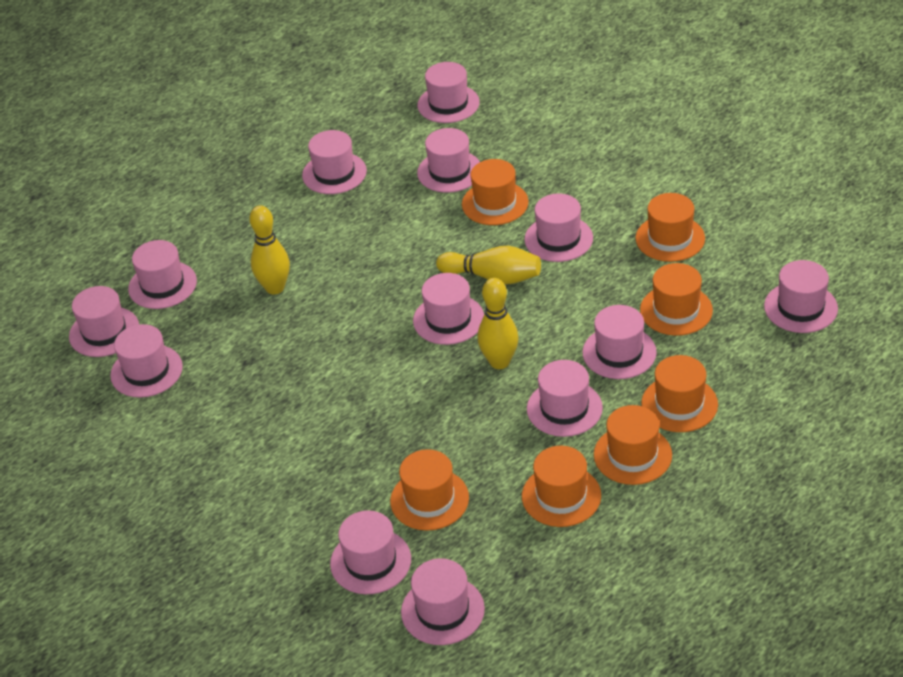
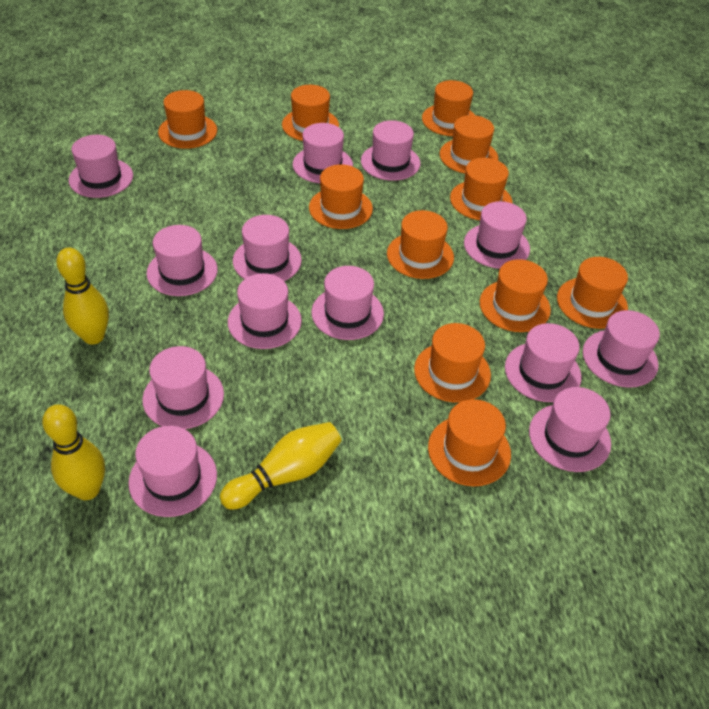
orange hat: [390,449,469,531] [462,159,529,225] [522,446,601,527] [594,405,672,485] [635,193,705,262] [640,263,713,336] [641,355,718,432] = 7 -> [158,90,217,149] [282,85,339,141] [309,164,373,229] [387,210,454,279] [414,323,491,403] [422,80,475,136] [428,399,511,486] [440,115,498,174] [450,158,512,220] [480,259,551,332] [557,257,628,329] = 11

